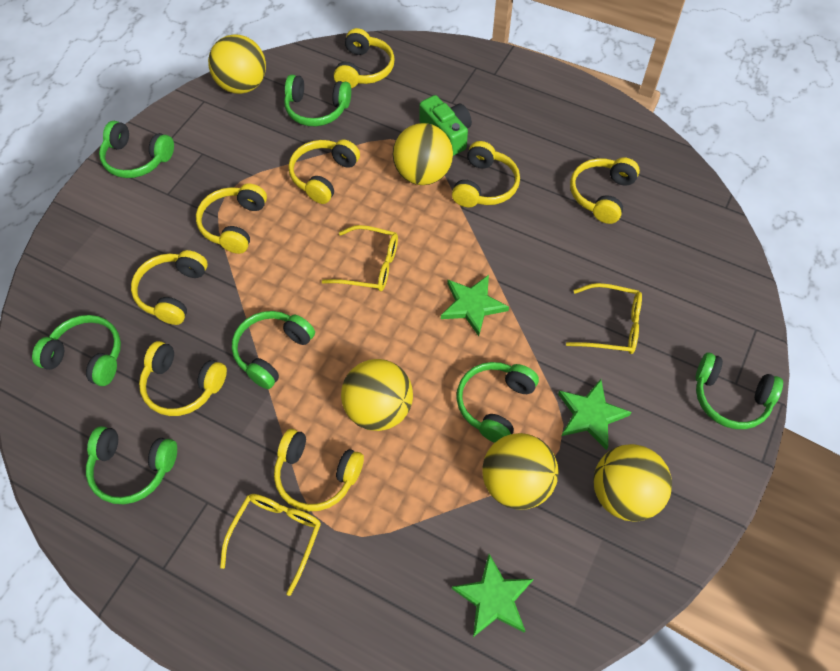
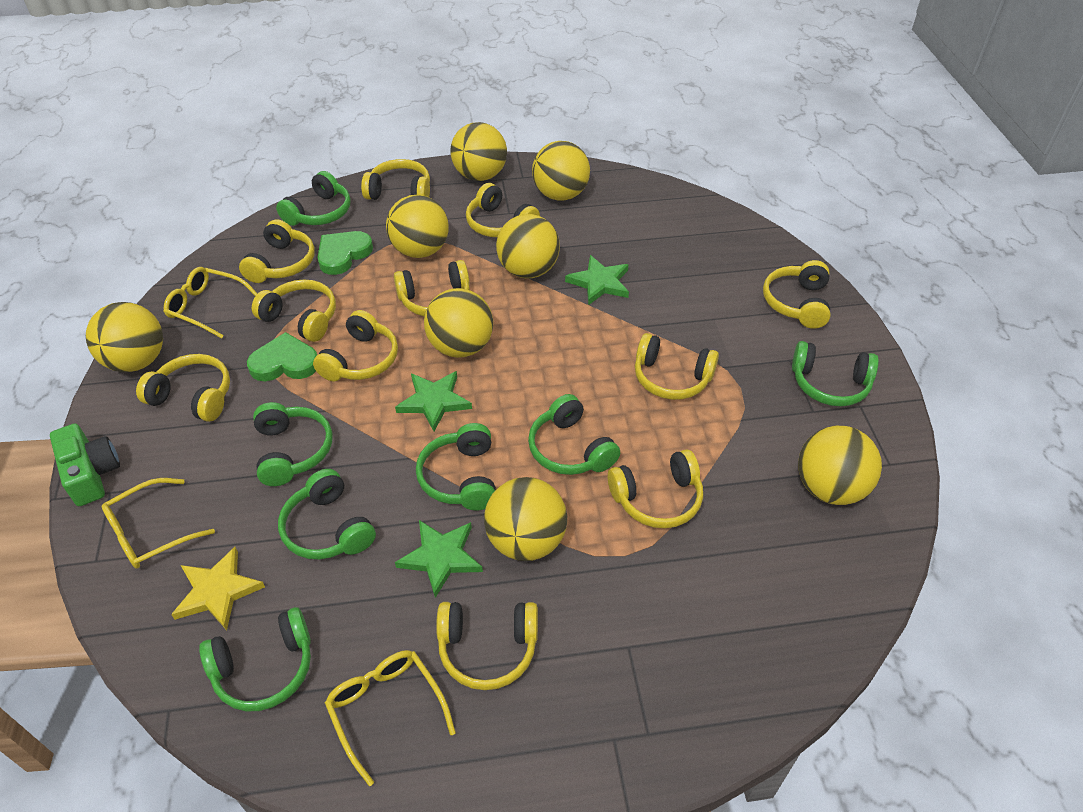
green heart: none = 0 -> [247,332,317,381] [317,231,373,275] = 2
yellow ball: [208,34,266,94] [341,359,413,431] [393,123,453,185] [482,433,559,510] [594,444,672,522] = 5 -> [86,302,163,372] [386,195,449,258] [424,288,493,358] [450,122,507,181] [484,477,567,561] [496,214,560,278] [532,141,590,201] [798,426,882,505] = 8
yellow headphones: [131,250,208,325] [139,341,227,416] [196,183,267,254] [274,429,364,511] [288,139,360,204] [334,28,395,88] [452,141,520,207] [570,157,640,224] = 8 -> [136,354,230,422] [239,219,315,283] [252,279,336,342] [313,310,398,381] [361,159,430,200] [394,260,470,317] [436,602,538,690] [466,183,540,237] [608,449,703,528] [635,333,719,400] [763,260,831,329] = 11
yellow star: none = 0 -> [171,547,265,630] = 1

